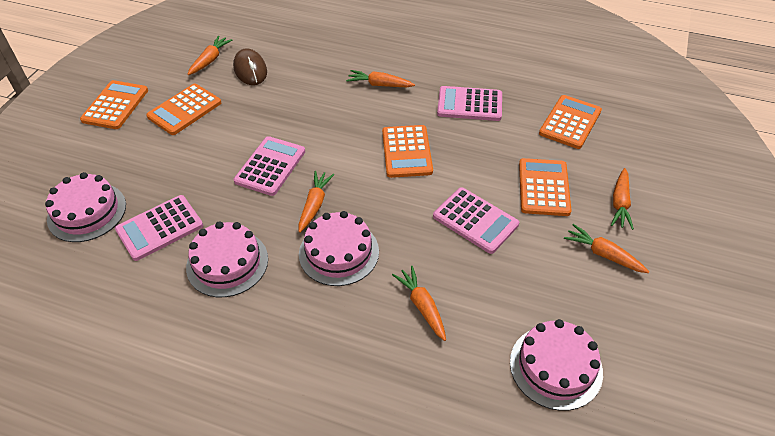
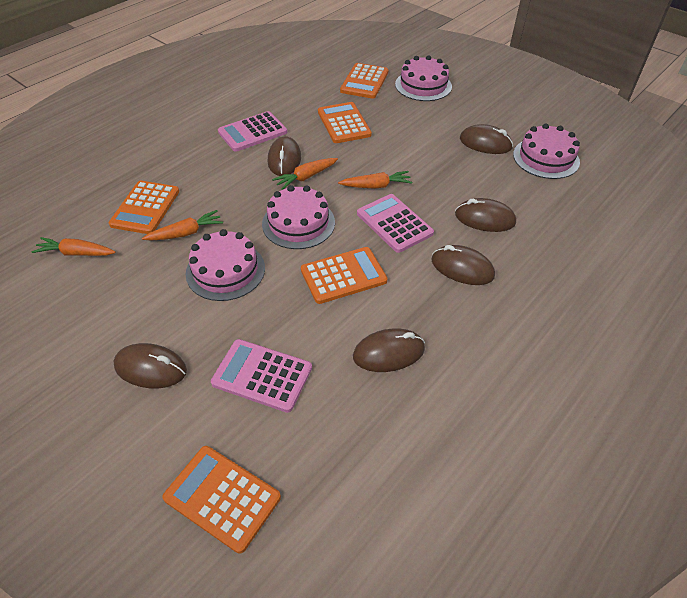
brown mouse: [233,48,267,85] = 1 -> [113,343,187,388] [268,136,301,176] [353,328,425,372] [431,245,495,285] [455,198,516,232] [460,124,513,154] = 6
orange carrot: [187,36,232,75] [298,171,334,233] [346,70,415,87] [392,266,446,341] [564,224,649,273] [611,168,634,230] = 6 -> [32,237,116,256] [142,210,223,241] [272,158,338,190] [338,171,412,189] = 4
pink calculator: [115,195,203,261] [234,136,305,196] [433,187,519,254] [437,86,502,121] = 4 -> [211,339,312,413] [218,111,287,152] [357,194,434,253] = 3

